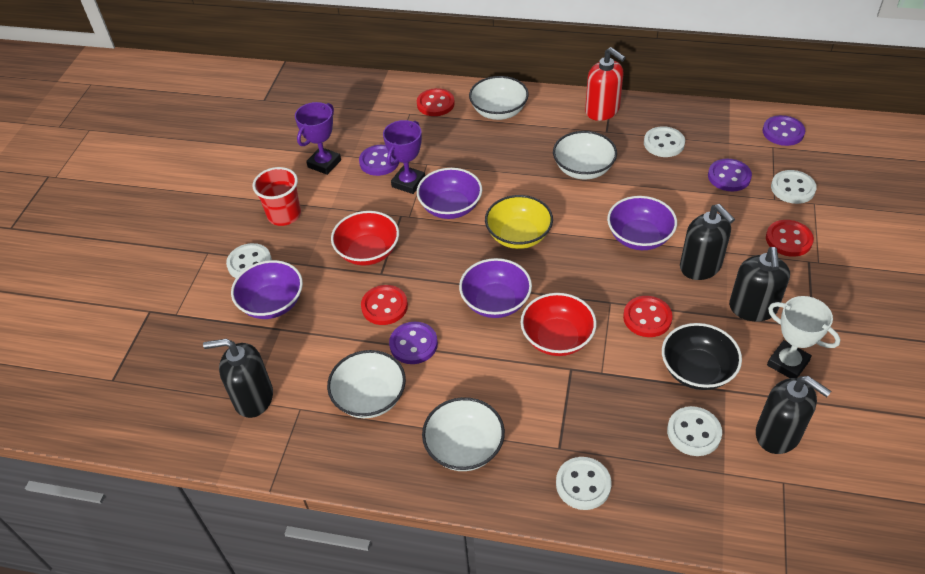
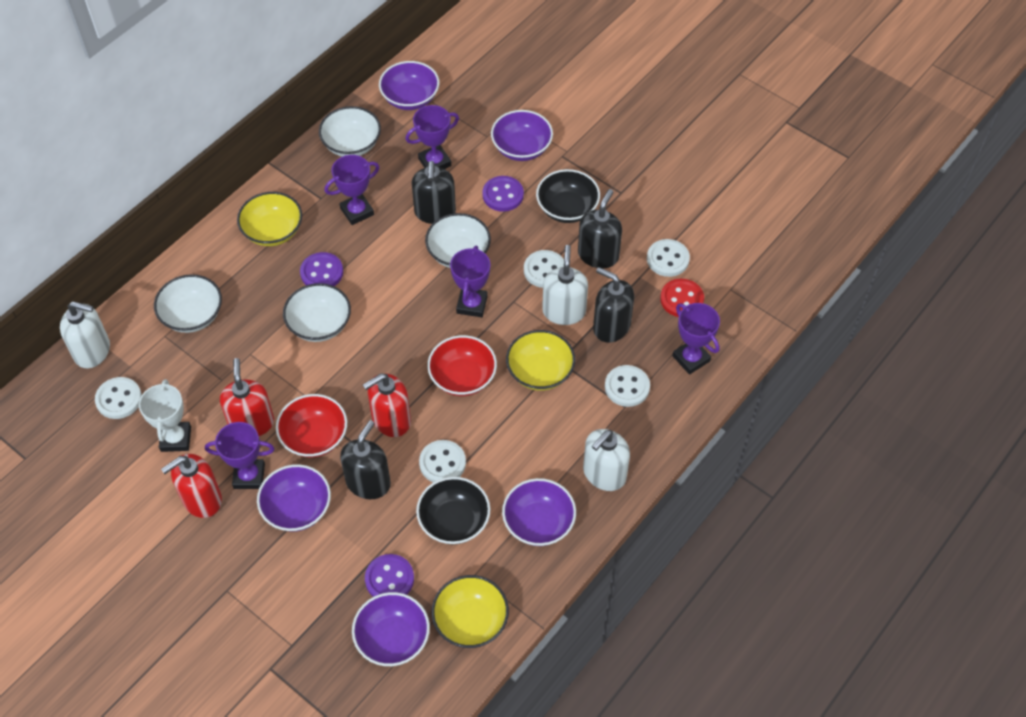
black bowl: [662,323,742,390] = 1 -> [416,477,491,545] [536,169,600,223] = 2
purple bowl: [231,260,303,319] [417,168,482,219] [459,258,532,318] [607,196,677,250] = 4 -> [257,464,331,532] [352,592,430,666] [379,61,439,110] [491,110,553,161] [502,478,576,546] = 5
purple button: [359,145,399,176] [389,322,438,364] [708,159,752,191] [763,115,805,146] = 4 -> [300,252,343,286] [365,554,414,597] [482,176,524,212] = 3
purple trophy: [295,102,341,175] [383,120,425,194] = 2 -> [205,422,275,489] [325,155,379,225] [405,105,459,169] [450,246,490,317] [672,303,720,375] = 5
red button: [361,285,408,325] [417,88,455,116] [623,296,672,337] [766,220,814,257] = 4 -> [660,279,704,317] = 1
red cup: [252,167,301,226] = 1 -> none = 0
red soap dispenser: [585,47,626,121] = 1 -> [161,454,222,518] [220,358,274,436] [363,373,411,437] = 3
white soap dispenser: none = 0 -> [60,301,110,368] [542,245,588,325] [583,429,630,491] = 3
yellow bowl: [485,195,553,249] = 1 -> [237,192,302,246] [431,575,509,648] [506,330,575,391] = 3

